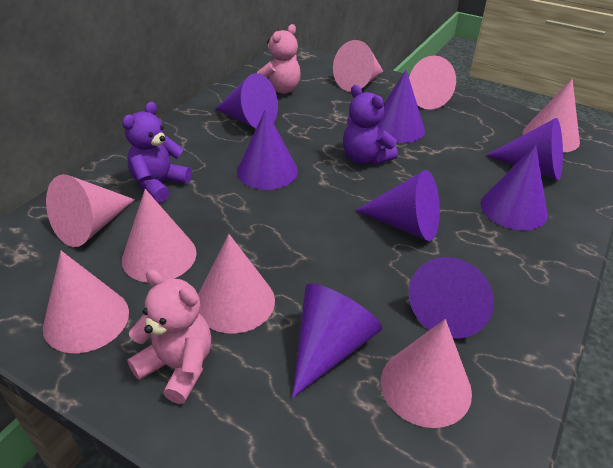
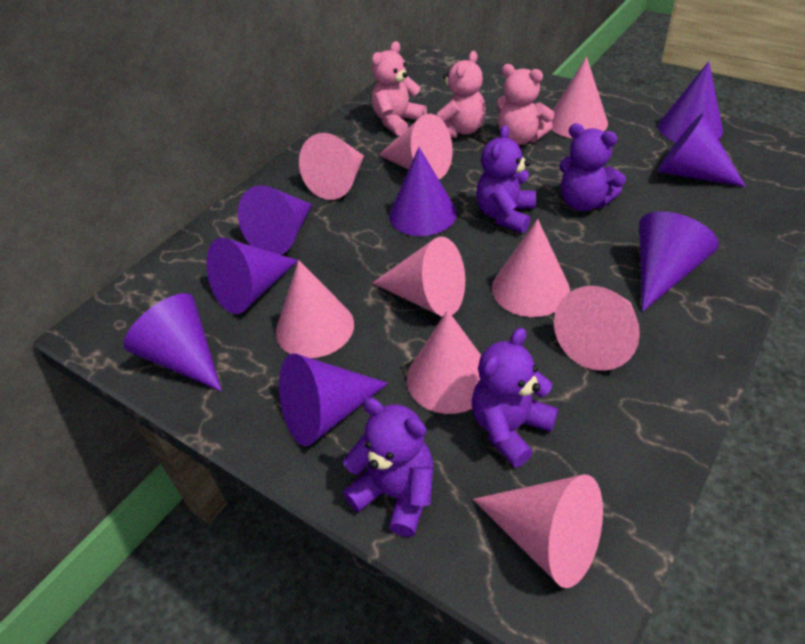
pink cone: [43,251,129,353] [46,174,135,247] [122,189,197,283] [198,234,275,334] [333,40,383,92] [381,319,472,428] [409,56,456,110] [523,79,580,152] = 8 -> [276,260,354,358] [299,133,364,200] [373,237,465,317] [379,114,453,179] [407,310,481,414] [473,474,603,588] [492,219,570,317] [551,56,608,138] [554,286,640,371] = 9
pink teddy bear: [127,269,211,404] [257,24,301,94] = 2 -> [372,41,427,136] [437,51,486,138] [497,64,554,145] = 3
purple teddy bear: [122,102,192,203] [343,85,398,165] = 2 -> [343,398,433,537] [471,328,558,468] [476,125,536,233] [559,123,626,211] = 4

